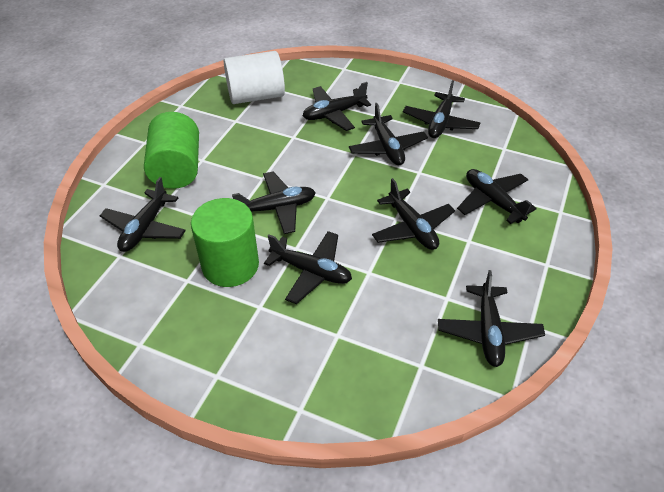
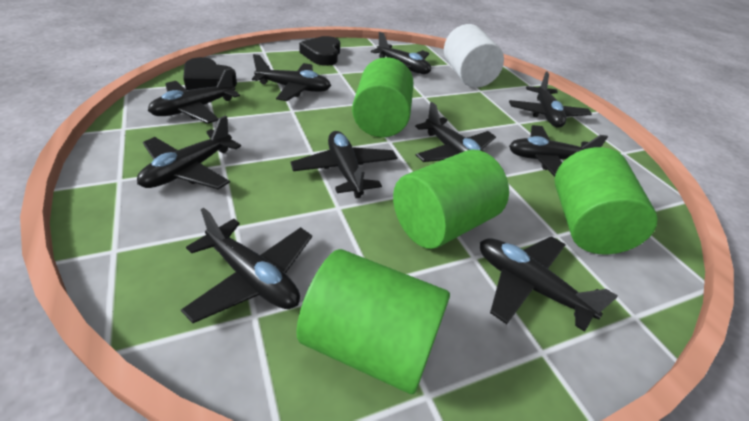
black heart: none = 0 -> [183,57,237,90] [299,36,340,66] = 2
black plane: [100,177,186,252] [232,172,316,234] [264,231,352,304] [303,82,371,131] [349,103,428,165] [372,178,455,250] [403,80,480,138] [438,270,545,367] [457,169,537,224] = 9 -> [137,115,241,189] [148,68,240,124] [181,208,312,323] [252,54,331,101] [291,131,398,198] [371,32,431,74] [415,102,496,162] [480,236,618,332] [509,72,592,128] [509,125,608,177] = 10
green cylinder: [144,112,199,189] [191,198,259,287] = 2 -> [296,249,450,394] [352,57,414,137] [393,149,509,249] [555,147,658,254] = 4

